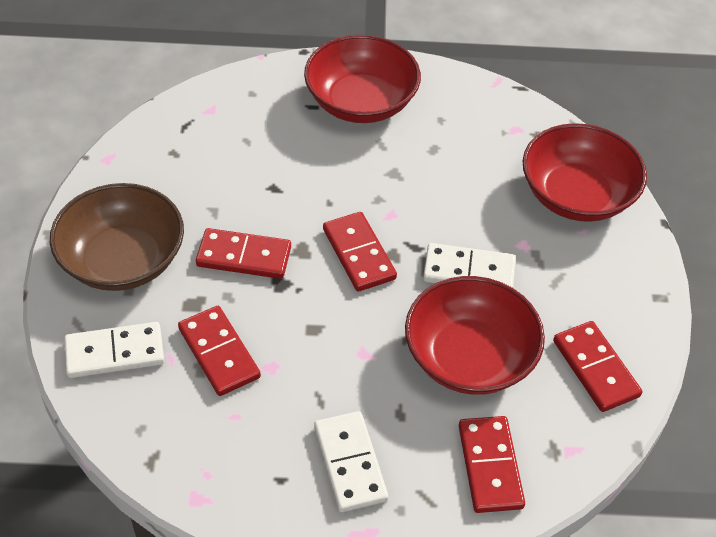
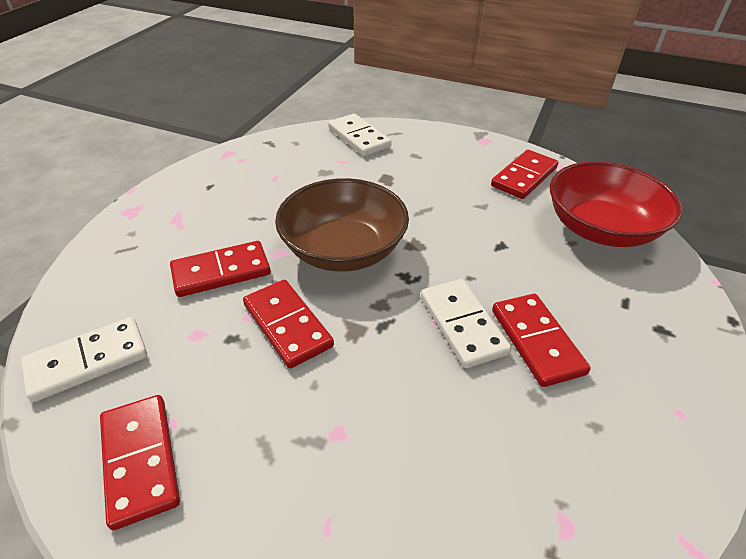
red bowl: [304,35,421,123] [405,276,545,395] [523,123,647,222] = 3 -> [550,161,682,247] = 1

